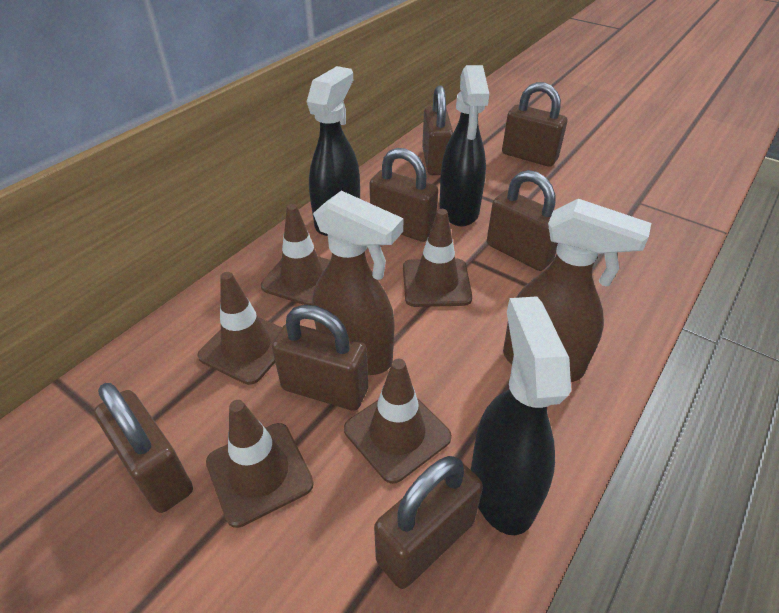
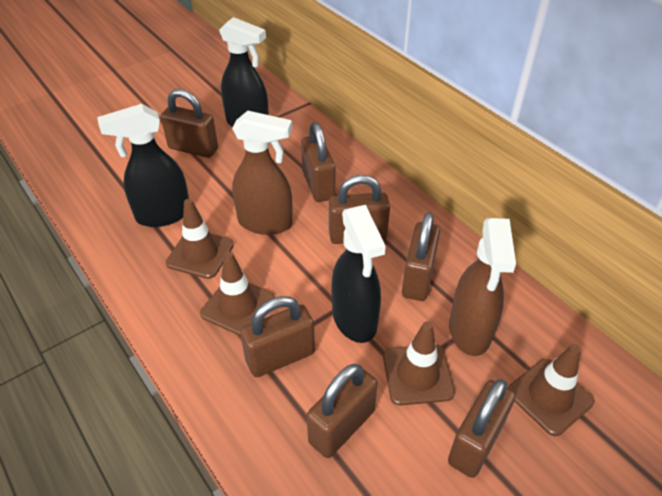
brown traffic cone: [197,272,282,385] [206,400,314,528] [261,204,330,305] [344,359,452,484] [403,209,472,307] = 5 -> [166,199,234,279] [200,251,275,336] [383,321,455,405] [508,344,595,436] = 4

